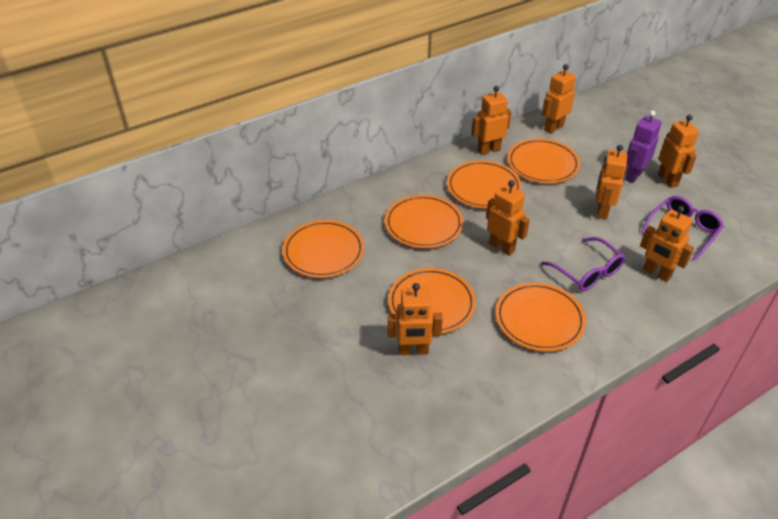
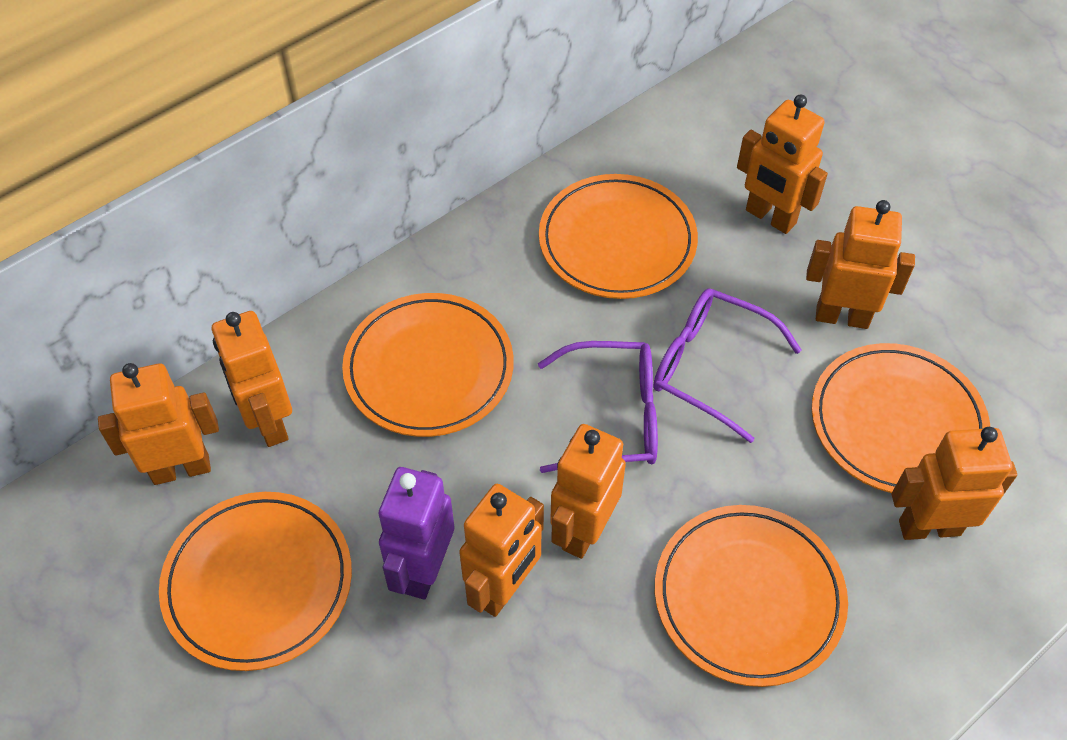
orange plate: [282,220,364,278] [385,195,463,248] [388,268,476,334] [447,160,522,209] [496,283,586,351] [508,139,580,183] = 6 -> [159,492,352,671] [342,293,514,437] [539,174,698,299] [655,505,848,687] [812,343,990,493] = 5

